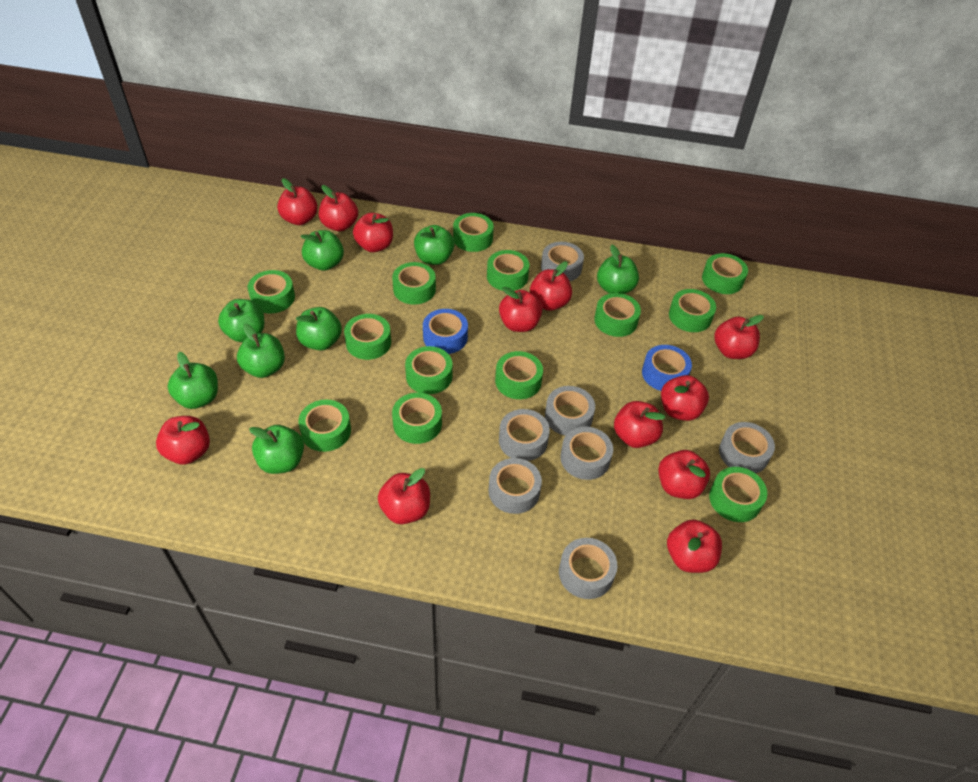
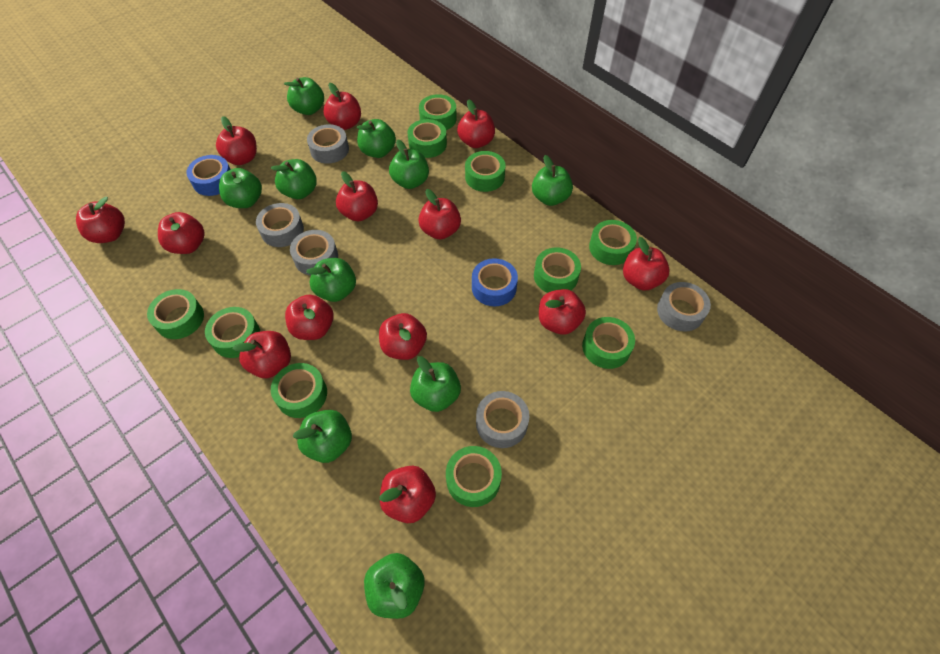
green apple: [168,352,218,409] [218,299,264,342] [237,324,285,378] [249,425,304,474] [296,307,342,351] [300,230,344,271] [414,225,455,265] [597,245,639,294] = 8 -> [219,168,262,208] [271,159,317,199] [284,77,324,115] [293,410,352,463] [306,258,356,302] [357,119,396,158] [364,553,425,619] [389,139,429,189] [410,356,461,412] [532,155,573,206] = 10
green tape: [248,270,295,314] [298,400,351,452] [344,314,391,360] [392,262,436,305] [392,393,442,444] [405,346,453,394] [453,213,494,252] [487,250,529,291] [495,351,543,399] [594,293,641,337] [669,289,716,332] [702,253,748,294] [709,467,767,522] = 13 -> [147,289,204,339] [205,307,260,358] [271,363,327,418] [407,119,447,158] [419,94,457,130] [446,446,502,507] [465,151,506,192] [534,247,581,293] [582,317,635,369] [589,220,637,265] = 10
grey tape: [488,458,542,514] [499,409,550,461] [541,242,584,281] [545,386,595,436] [559,538,617,599] [560,427,613,480] [719,422,775,473] = 7 -> [256,203,304,247] [290,230,338,276] [307,124,349,164] [476,391,529,448] [657,282,711,332] = 5
red apple: [156,416,210,465] [277,178,318,225] [319,185,358,231] [353,213,393,252] [378,468,430,524] [499,287,542,332] [530,262,572,311] [614,401,665,448] [658,450,710,499] [661,375,709,421] [667,520,722,573] [714,315,764,359] = 12 -> [76,196,125,243] [158,212,205,254] [216,116,257,165] [232,331,291,378] [285,294,334,340] [324,83,361,130] [336,171,378,221] [379,313,427,360] [379,466,436,523] [418,189,461,240] [457,99,495,148] [539,289,586,335] [623,237,669,291] = 13

